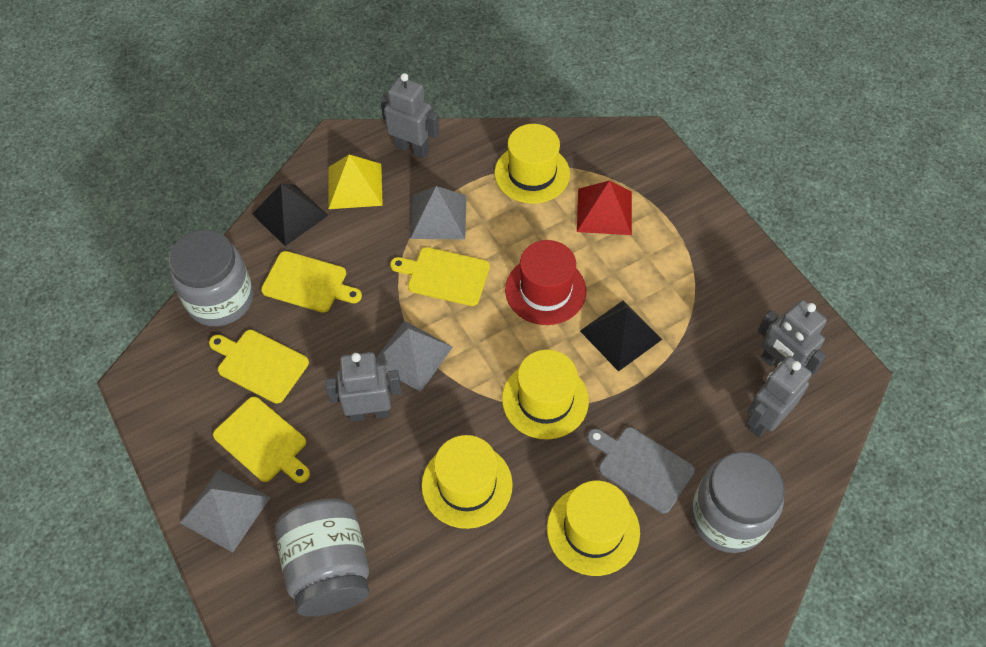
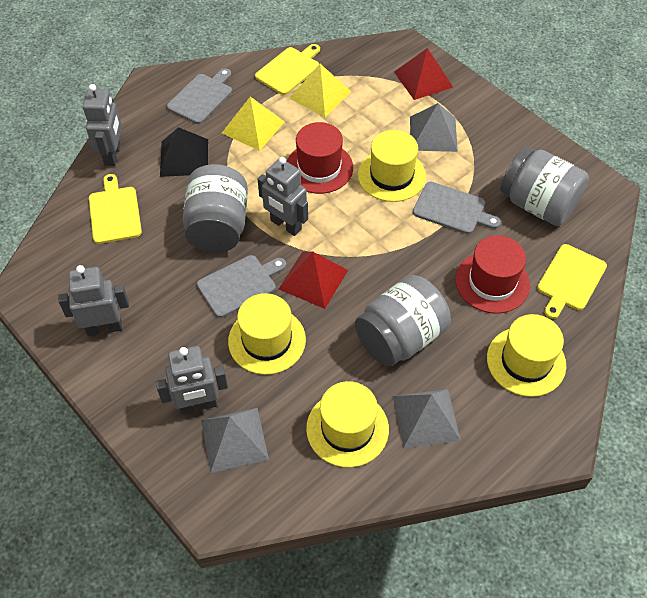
black pyramid: [252,184,328,246] [580,301,662,372] = 2 -> [160,127,208,177] = 1
grey cutting board: [587,427,695,514] = 1 -> [167,68,232,124] [197,255,286,318] [413,181,501,234] = 3
red hat: [505,240,586,325] = 1 -> [287,122,353,194] [455,235,530,314] = 2
red pyramid: [577,180,632,235] = 1 -> [279,251,348,309] [394,48,453,100] = 2
yellow cutting board: [209,330,309,404] [213,397,310,483] [261,251,362,313] [390,247,490,306] = 4 -> [89,174,142,244] [255,44,320,95] [537,244,607,319] = 3
yellow pyramid: [328,154,383,209] = 1 -> [222,97,285,151] [289,64,351,117] = 2

